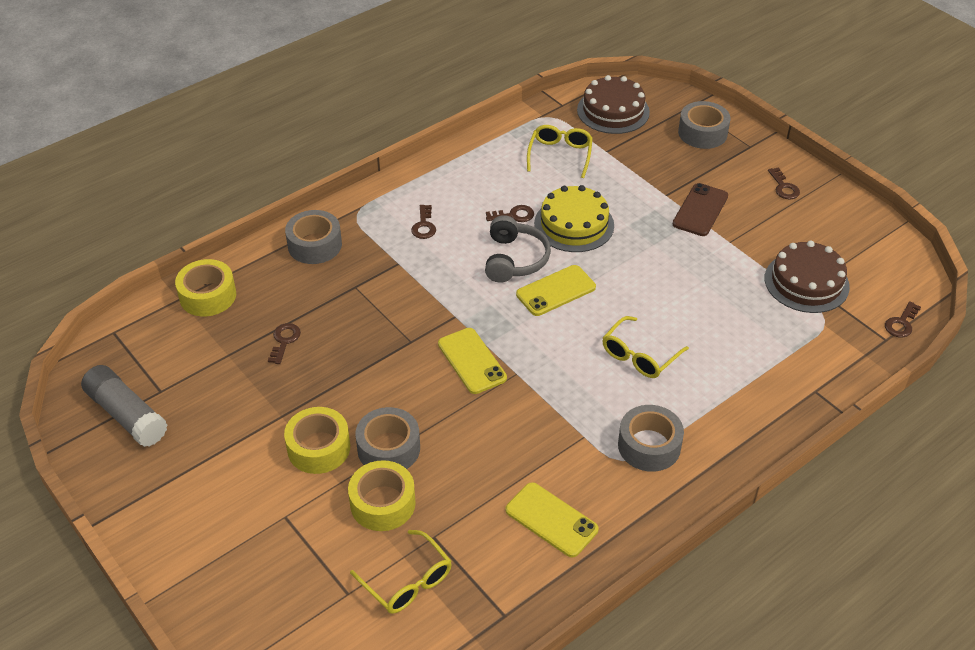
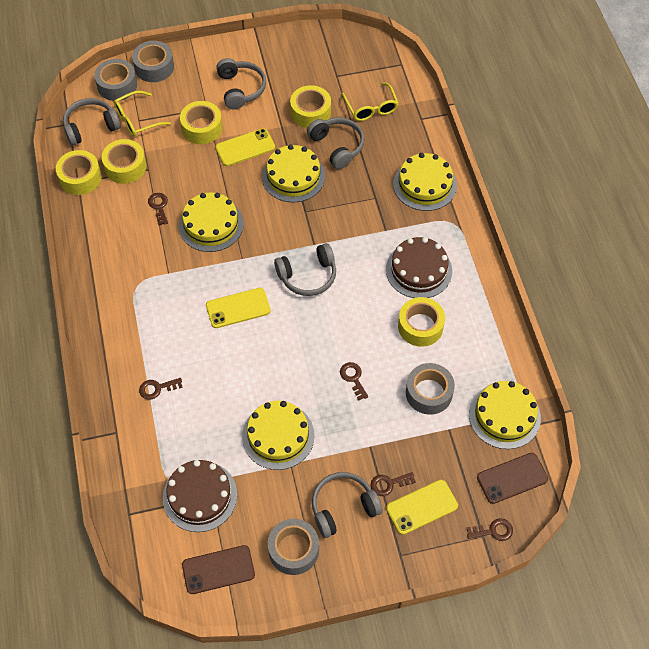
brown phone: [673,183,728,236] = 1 -> [182,545,255,594] [477,453,548,504] = 2
grey glue stick: [81,365,167,447] = 1 -> none = 0
grey headphones: [485,215,551,283] = 1 -> [63,98,121,146] [216,58,266,110] [274,243,336,296] [307,117,365,169] [312,472,383,538] = 5
yellow cake: [534,185,614,252] = 1 -> [179,192,244,252] [242,401,315,470] [262,144,325,203] [393,153,457,211] [469,381,541,449] = 5
yellow glasses: [350,530,452,614] [527,125,593,178] [603,316,689,378] = 3 -> [114,91,171,137] [342,82,399,121] = 2
yellow tape: [175,259,236,316] [284,407,350,474] [348,460,416,531] = 3 -> [56,150,102,195] [102,139,146,184] [180,101,223,144] [290,85,331,128] [398,297,445,347] = 5

